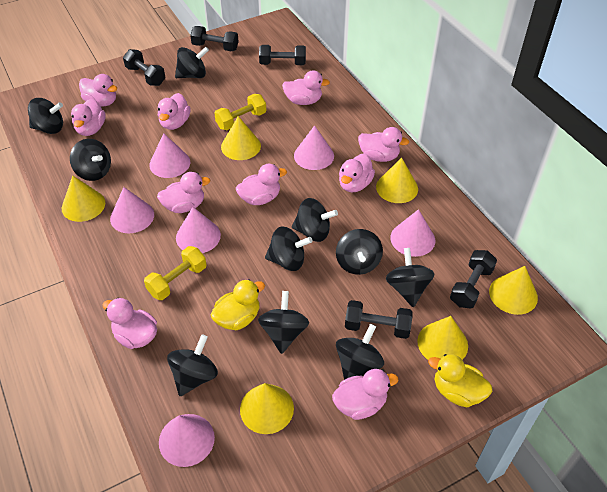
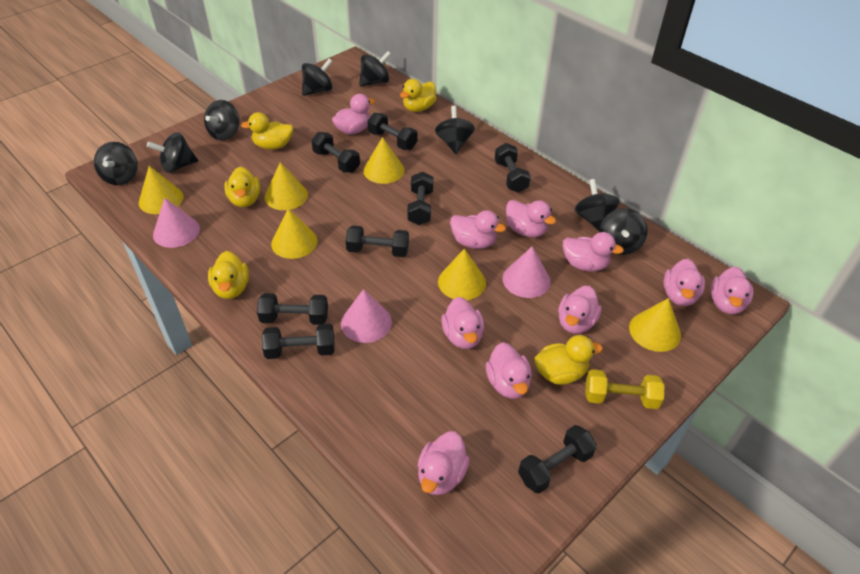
black dumbbell: [123,49,165,86] [190,26,239,51] [259,45,306,65] [345,300,413,339] [450,250,497,308] = 5 -> [257,293,328,325] [262,324,335,359] [311,132,360,173] [346,225,409,257] [368,113,417,150] [407,172,434,225] [495,143,531,193] [518,425,597,494] = 8
black spinning top: [28,98,63,134] [70,139,111,181] [167,334,218,396] [175,47,209,78] [258,291,309,354] [265,226,313,271] [292,198,338,242] [336,229,383,275] [336,324,384,380] [386,248,434,307] = 10 -> [94,142,138,185] [147,132,198,173] [204,100,240,141] [302,59,333,96] [359,51,391,86] [435,106,475,154] [574,179,620,231] [599,208,648,255] = 8
pink cone: [110,187,154,233] [149,133,190,178] [159,414,215,467] [176,207,221,253] [294,125,334,170] [390,209,435,257] = 6 -> [153,198,200,248] [341,289,392,343] [502,246,551,298] = 3
yellow duck: [211,279,265,330] [428,354,492,407] = 2 -> [208,251,249,299] [224,167,260,207] [241,112,293,149] [400,79,437,112] [534,335,603,385] = 5
yellow dumbbell: [144,246,207,300] [214,94,266,130] = 2 -> [585,369,664,409] = 1

